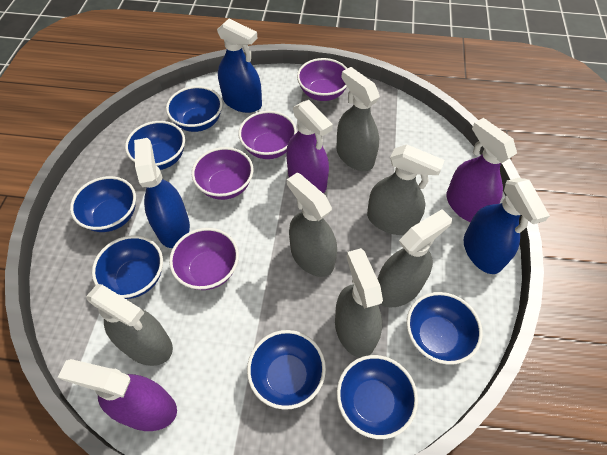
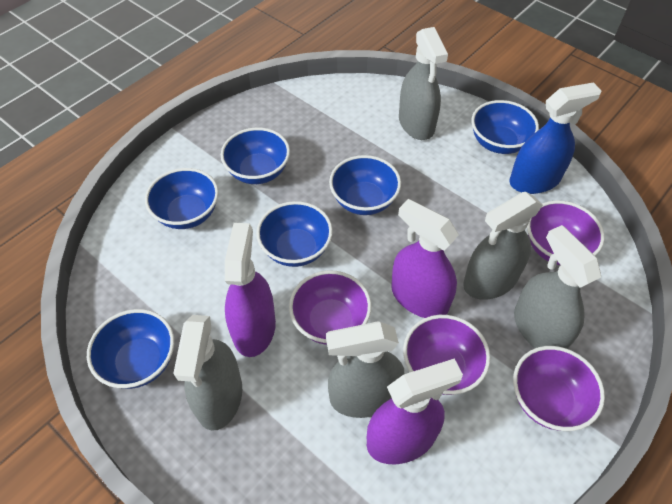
blue bowl: [70,176,136,232] [92,235,163,299] [125,121,185,170] [166,86,223,132] [247,330,326,410] [337,355,418,439] [407,292,483,365] = 7 -> [87,309,174,389] [145,168,219,229] [221,128,290,184] [256,201,333,267] [329,155,401,215] [471,100,539,154] = 6
blue spray bottle: [134,138,190,248] [217,19,262,113] [464,178,550,274] = 3 -> [510,82,601,194] = 1
grey spray bottle: [86,284,173,366] [287,173,337,277] [335,248,383,358] [336,67,380,171] [367,145,445,235] [378,209,452,307] = 6 -> [173,315,242,431] [326,321,404,418] [399,27,448,140] [463,192,543,300] [514,225,601,349] = 5

